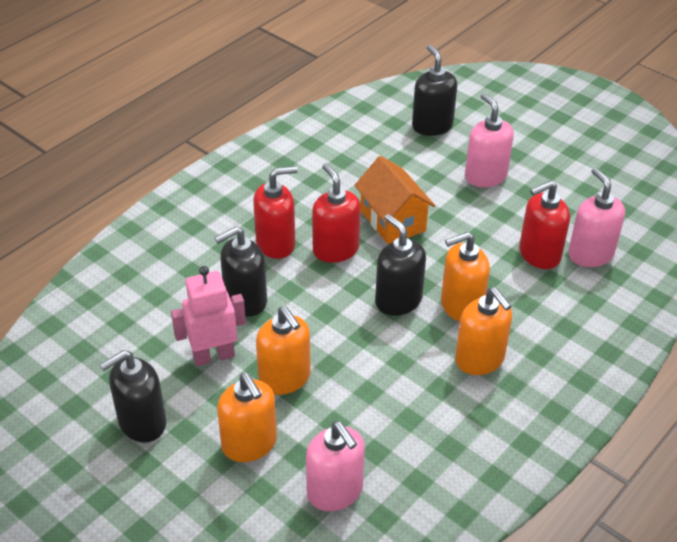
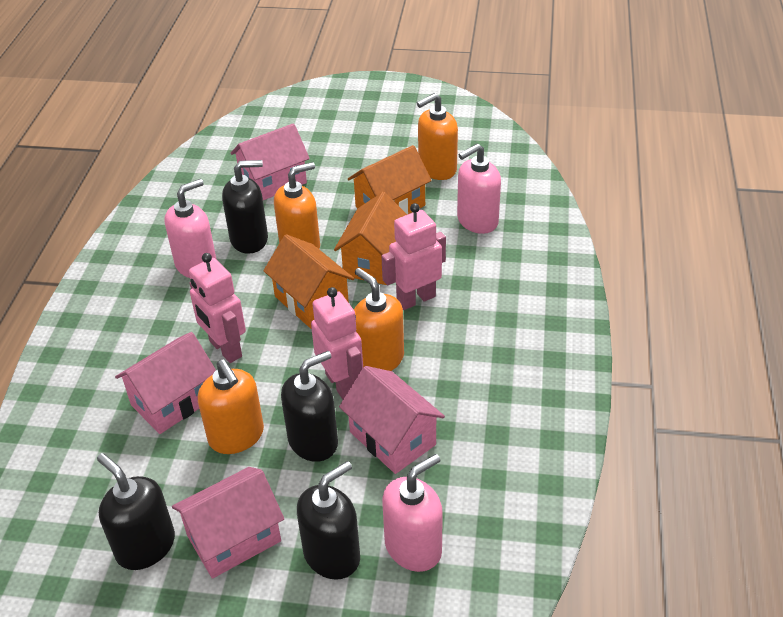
orange house: [354,156,435,244] = 1 -> [263,234,354,329] [334,192,407,285] [348,145,432,215] = 3
pink house: none = 0 -> [115,332,216,434] [172,467,284,579] [231,123,310,200] [339,366,445,474] = 4
pink robot: [171,266,246,366] = 1 -> [189,253,246,363] [311,287,363,399] [381,203,446,310] = 3
red soap dispenser: [253,166,298,259] [312,163,361,263] [519,180,570,269] = 3 -> none = 0

